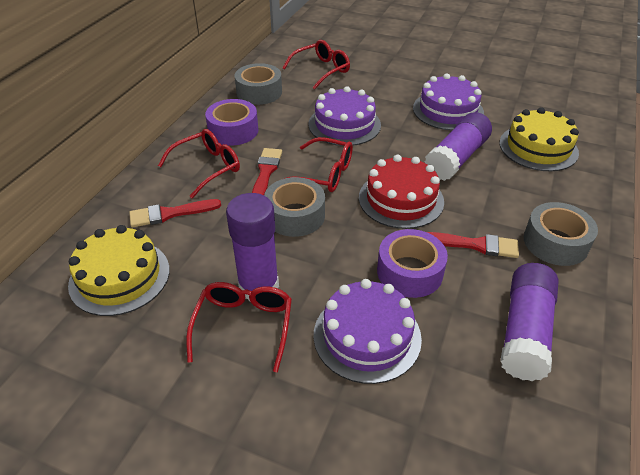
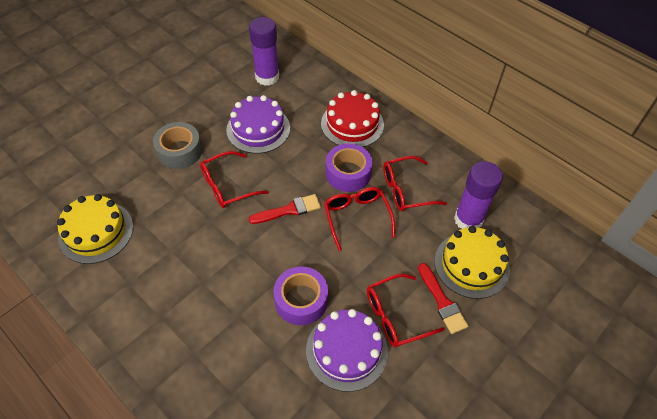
grey tape: [235,63,282,105] [264,177,325,237] [524,202,598,266] = 3 -> [153,122,202,169] = 1
purple cake: [308,86,381,146] [314,279,422,384] [413,73,484,130] = 3 -> [226,95,290,154] [306,309,388,392] = 2
purple glue stick: [226,193,279,301] [424,112,492,181] [500,263,559,381] = 3 -> [249,17,279,86] [454,161,503,229] = 2
red brush: [129,199,221,227] [252,148,282,195] [427,232,519,258] = 3 -> [249,194,321,224] [418,263,468,334] = 2

